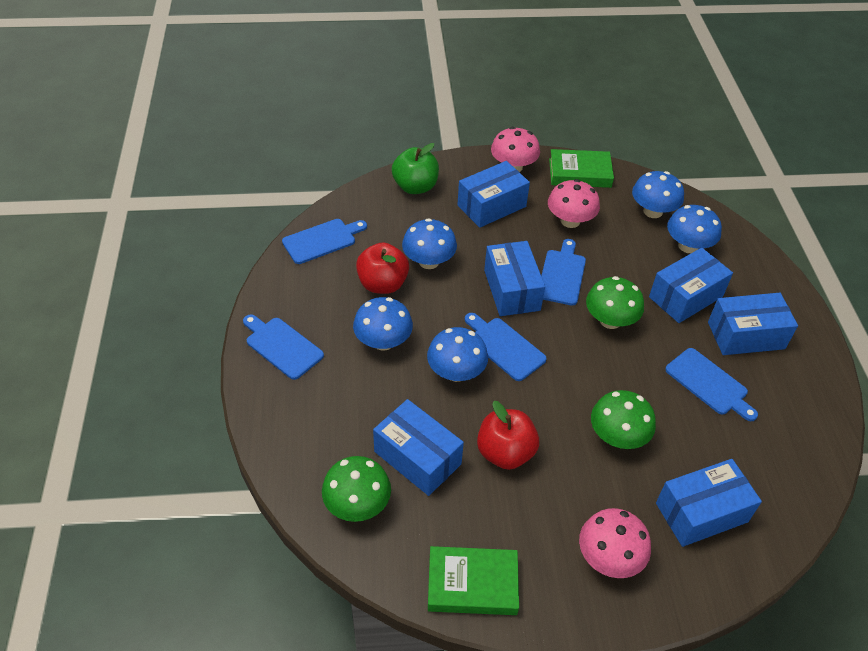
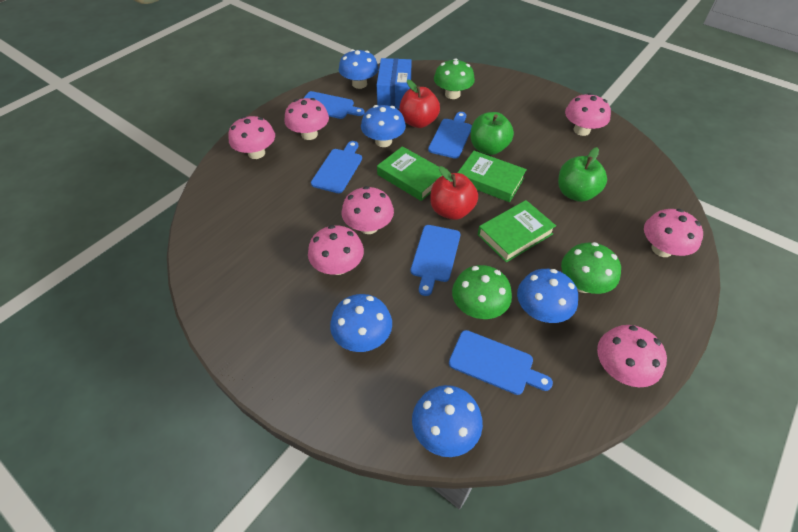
blue box: [373,399,464,496] [457,161,530,228] [484,241,545,316] [649,248,733,323] [656,459,762,547] [708,293,798,355] = 6 -> [377,58,412,109] = 1
green apple: [392,143,439,194] = 1 -> [471,112,514,155] [558,147,607,202] = 2
green book: [428,546,519,615] [549,149,614,188] = 2 -> [377,146,443,201] [458,151,527,202] [478,200,556,262] = 3
pink mushroom: [491,127,540,172] [548,179,600,228] [579,508,651,578] = 3 -> [228,116,275,159] [284,98,329,140] [308,225,364,275] [342,186,394,234] [565,93,611,136] [597,325,667,387] [644,209,703,257] = 7

